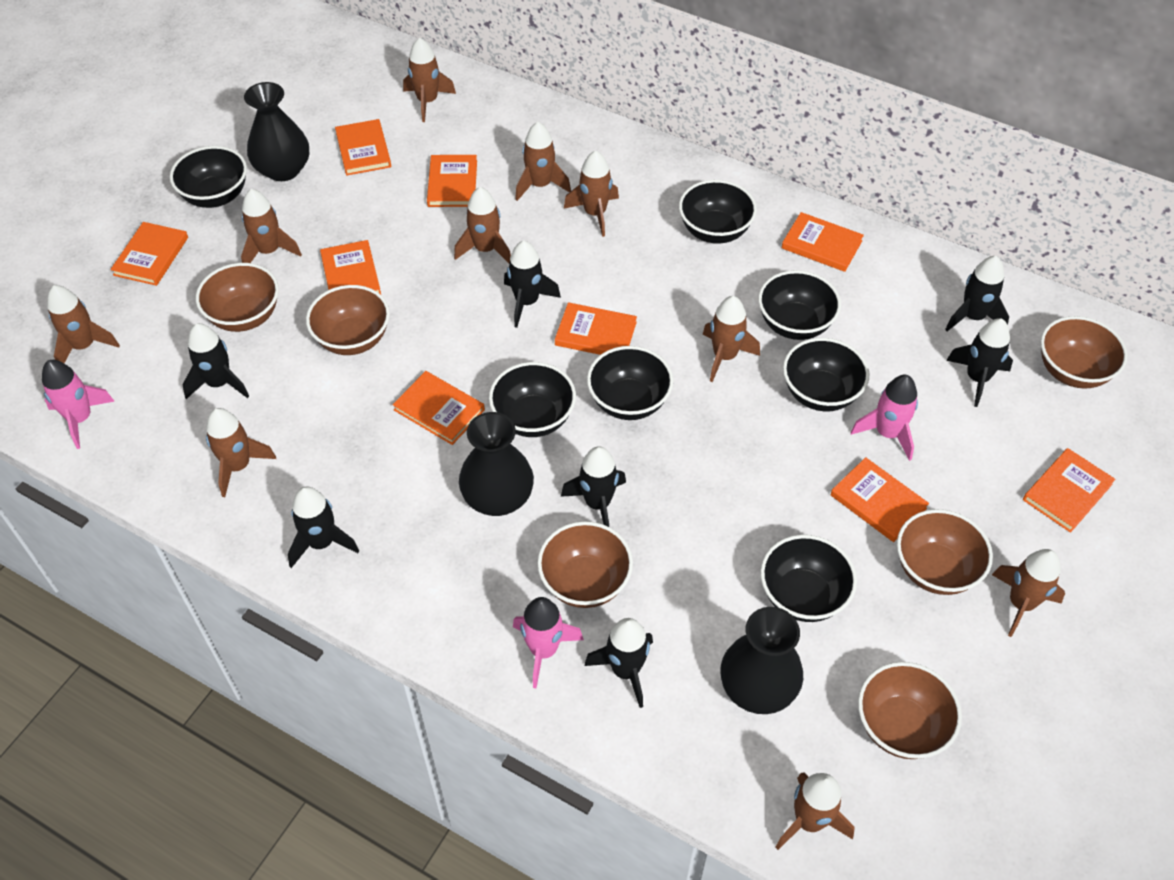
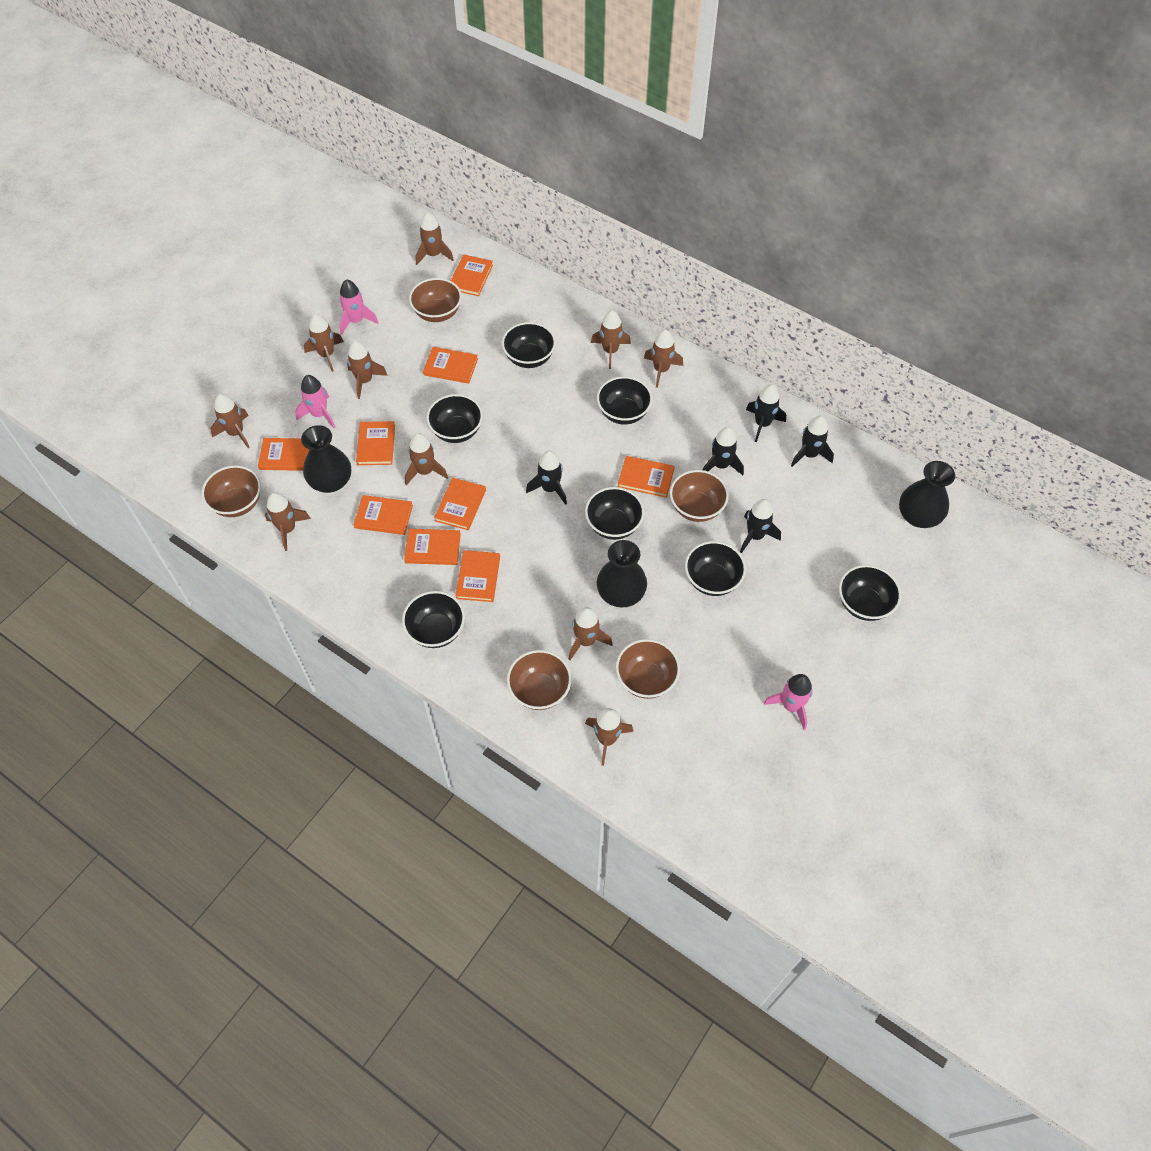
black rocket: [183,323,249,399] [288,487,359,568] [504,240,561,328] [561,446,626,527] [585,618,653,708] [945,256,1009,331] [946,318,1013,407] = 7 -> [526,451,567,505] [703,427,744,475] [740,499,781,553] [746,385,786,442] [791,416,834,467] = 5
brown bowl: [196,263,279,332] [306,285,390,355] [537,521,633,608] [858,662,962,759] [897,509,993,595] [1041,316,1128,389] = 6 -> [202,466,261,517] [409,278,462,322] [507,650,572,710] [616,639,680,699] [670,470,729,522] = 5

